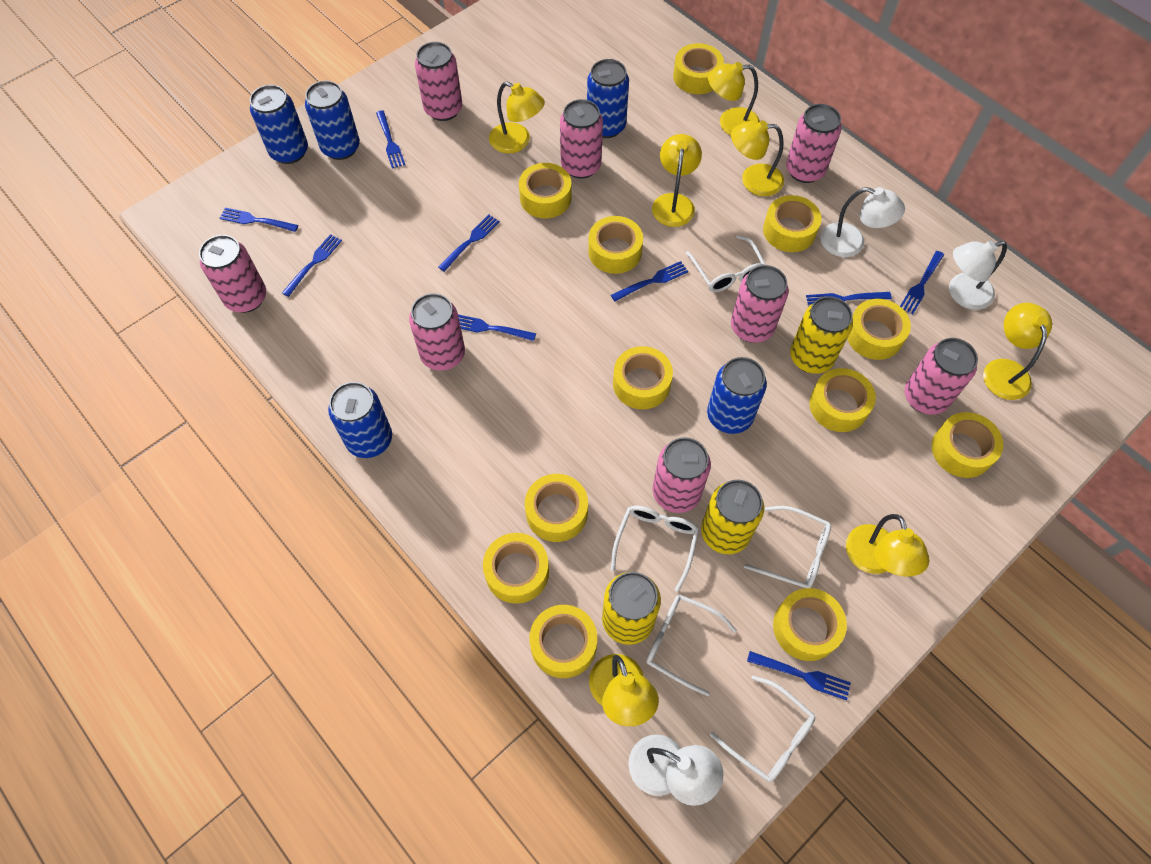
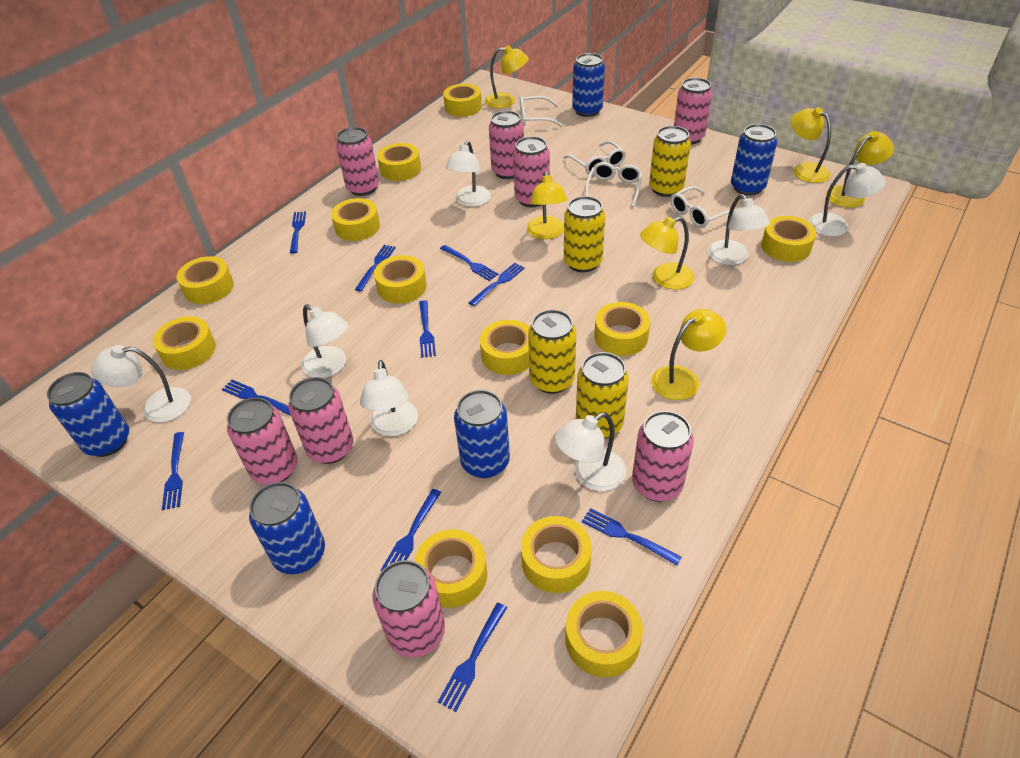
blue fork: [220,208,298,232] [282,234,342,297] [376,110,405,168] [438,215,500,272] [458,314,536,341] [611,261,688,302] [747,651,851,700] [806,292,892,307] [900,251,944,314] = 9 -> [162,432,184,510] [222,380,291,416] [290,211,306,254] [355,245,396,291] [381,489,441,571] [419,300,436,358] [438,603,507,712] [440,245,498,281] [469,263,525,306] [582,508,682,565] = 10
white glasses: [611,505,699,592] [646,595,737,696] [686,235,766,292] [710,676,815,782] [744,506,831,588] = 5 -> [520,96,563,127] [564,141,626,175] [585,162,642,207] [671,186,735,228] = 4
white lamp: [628,734,723,806] [820,187,905,257] [949,241,1007,310] = 3 -> [91,345,191,422] [301,304,348,378] [360,360,418,436] [445,141,491,207] [555,412,626,491] [708,194,770,265] [808,163,886,237] = 7
yellow can: [602,572,661,645] [701,480,764,554] [790,296,853,374] = 3 -> [528,310,576,394] [564,196,605,272] [576,352,629,439] [649,126,691,197] = 4
yellow lamp: [489,82,545,153] [589,654,659,726] [652,134,702,227] [708,62,760,135] [731,120,784,196] [846,514,929,577] [983,303,1052,400] = 7 -> [485,45,529,108] [527,171,568,239] [640,217,694,290] [651,309,726,400] [791,108,831,183] [826,131,894,208] = 6

